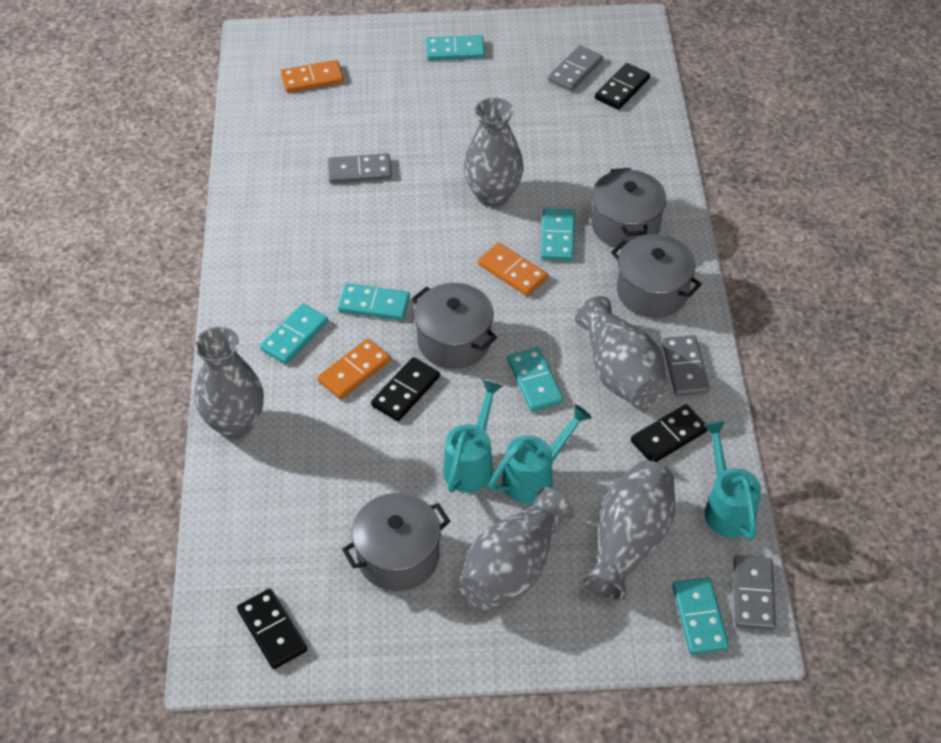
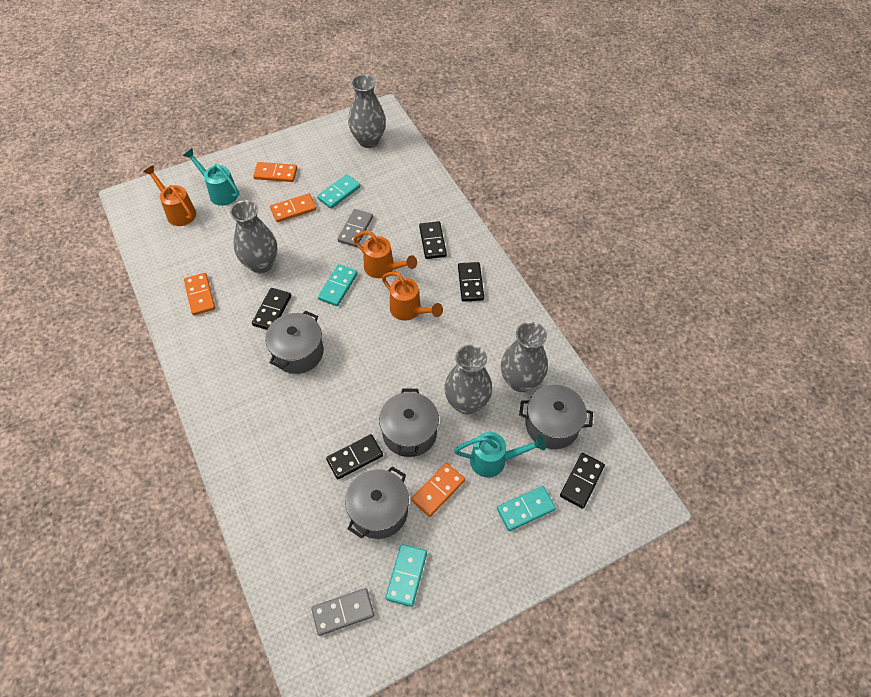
black domino: [237,589,307,669] [371,357,440,421] [595,63,650,110] [631,404,708,462] = 4 -> [252,288,291,330] [326,434,383,479] [419,221,447,259] [458,262,484,302] [560,453,605,509] = 5
grey domino: [328,153,392,184] [548,46,603,91] [662,335,710,396] [733,555,776,630] = 4 -> [311,588,374,636] [337,209,373,247] = 2
grey vase: [195,327,264,439] [459,487,574,610] [464,97,524,207] [575,296,667,407] [583,460,675,601] = 5 -> [230,200,277,273] [348,75,386,148] [444,345,492,414] [501,322,548,392] = 4
orange domino: [281,60,344,93] [318,339,391,399] [478,243,548,296] = 3 -> [184,273,215,315] [253,162,297,182] [270,193,316,222] [411,463,465,517] = 4
orange watering can: none = 0 -> [143,165,196,226] [353,231,417,278] [382,272,443,320] = 3
turquoise domino: [260,303,328,364] [338,283,410,321] [426,35,485,60] [508,347,564,412] [541,208,575,261] [672,577,729,655] = 6 -> [317,174,361,209] [318,264,358,306] [386,544,427,607] [497,486,556,531] = 4
turquoise watering can: [443,380,502,493] [489,404,592,504] [703,421,761,540] = 3 -> [183,148,239,206] [454,432,546,478] = 2

